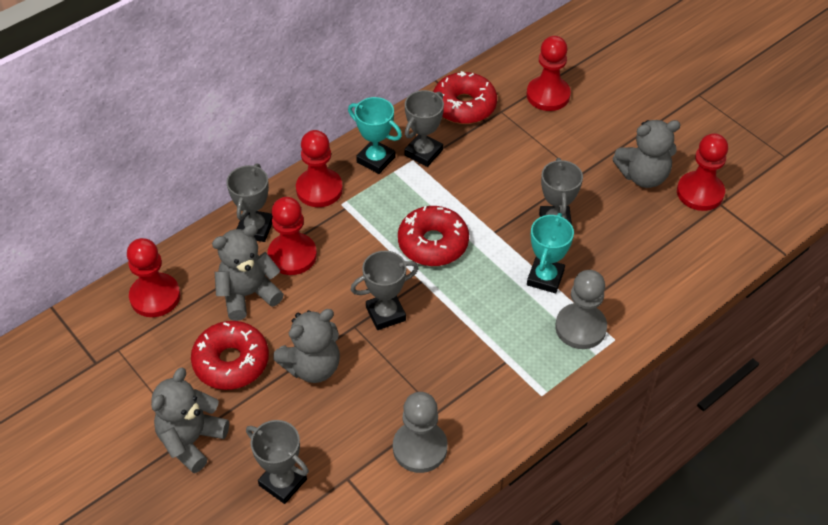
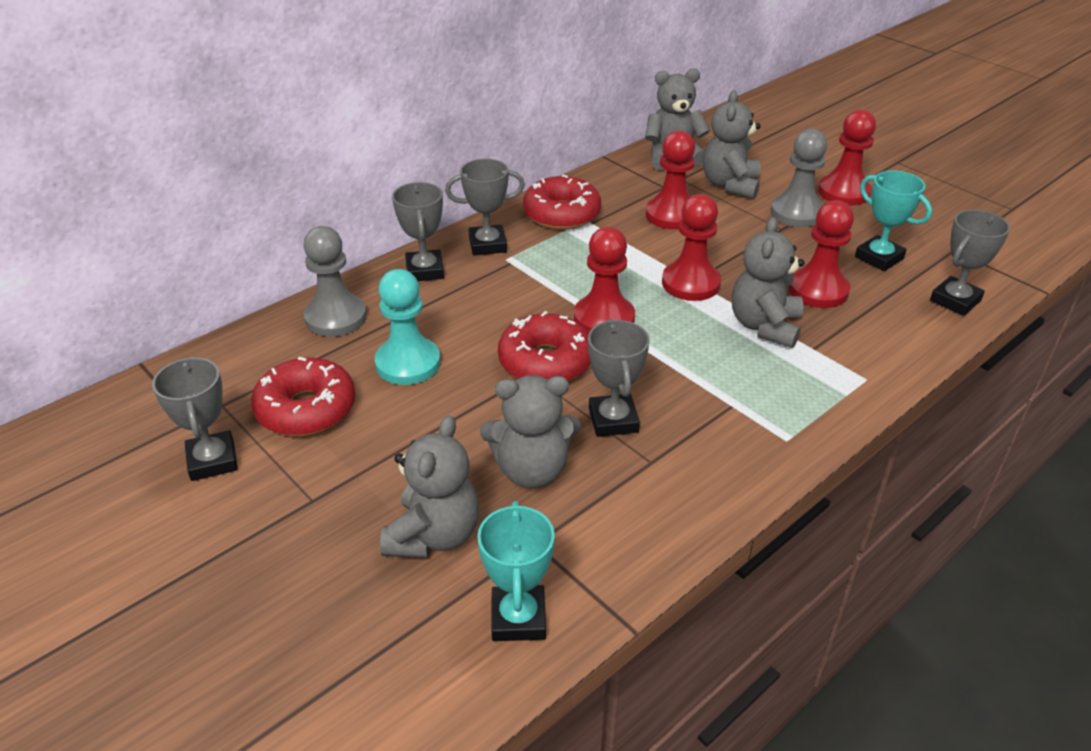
grey teddy bear: [151,368,229,473] [212,224,284,321] [273,309,340,383] [613,120,680,188] = 4 -> [380,415,479,558] [480,375,581,489] [645,68,710,170] [703,90,761,199] [732,217,804,348] = 5
turquoise pawn: none = 0 -> [375,269,441,385] = 1

